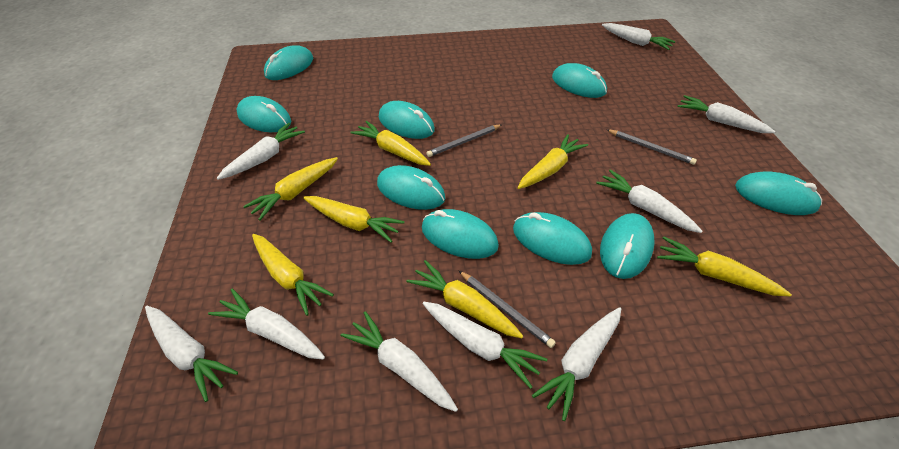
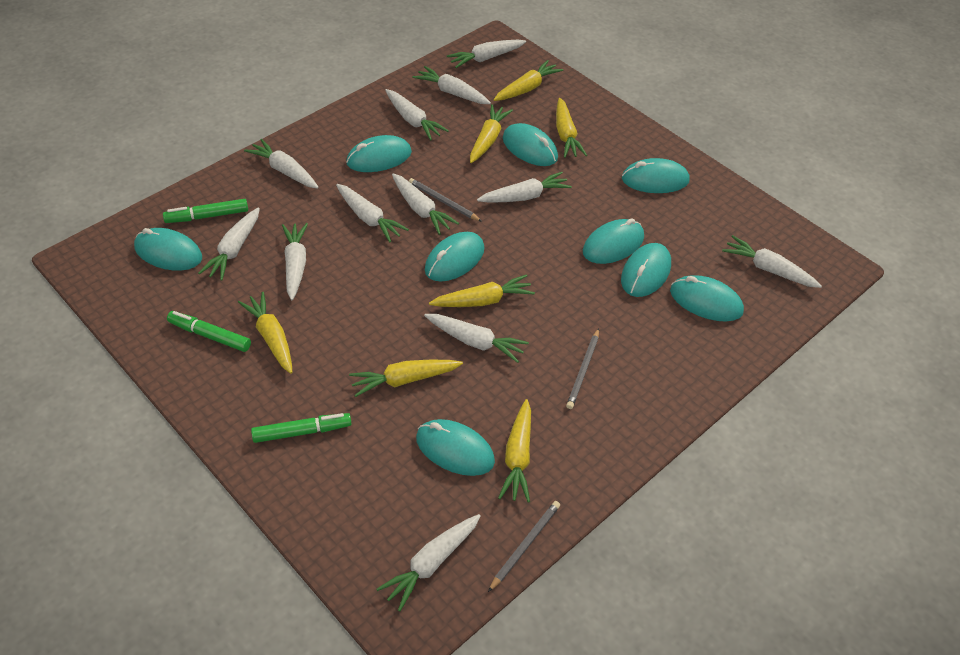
green marker: none = 0 -> [163,199,248,223] [167,311,251,352] [251,413,352,443] = 3
white carrot: [145,306,238,402] [208,289,325,360] [217,123,305,180] [341,311,458,412] [423,302,547,389] [532,307,621,421] [596,170,702,233] [602,23,675,50] [678,95,775,133] = 9 -> [198,208,260,281] [244,139,319,189] [282,223,308,300] [336,184,409,242] [377,514,481,611] [385,89,449,141] [392,173,459,235] [412,66,491,104] [424,314,529,363] [447,40,526,68] [477,172,572,203] [722,235,822,288] = 12

